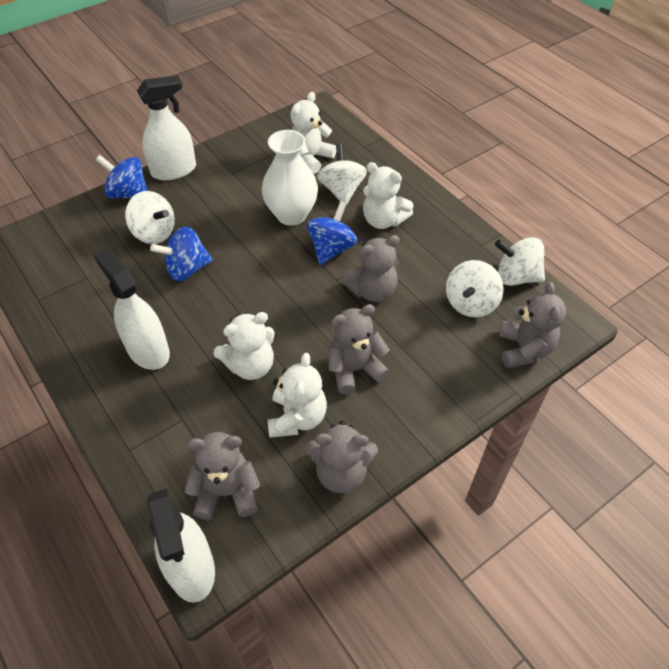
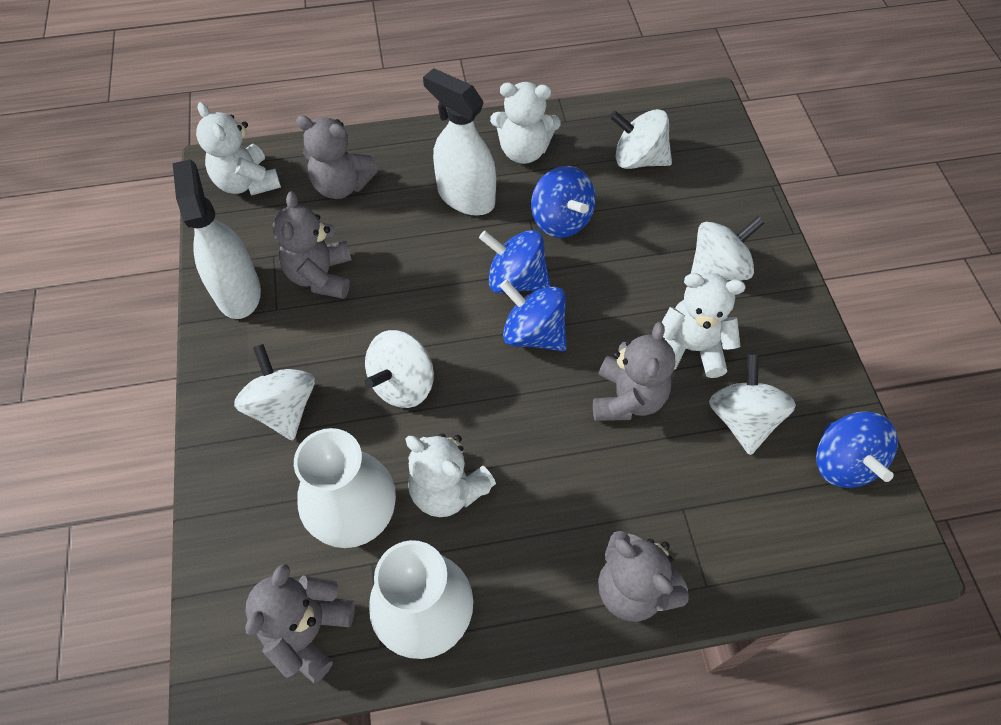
blue spinning top: [96,155,148,198] [150,226,213,281] [307,201,358,265] = 3 -> [479,230,551,293] [499,279,567,351] [531,166,596,238] [816,411,898,488] = 4
white spinning top: [125,191,175,244] [317,144,367,205] [446,260,504,317] [495,237,545,286] = 4 -> [234,344,315,440] [364,330,434,408] [610,109,672,169] [691,217,764,280] [709,354,796,455] = 5
white spray bottle: [93,248,170,370] [137,75,196,180] [147,489,215,603] = 3 -> [173,159,261,319] [423,68,496,215] = 2
white vase: [262,130,318,226] = 1 -> [294,428,396,548] [369,540,473,659] = 2

